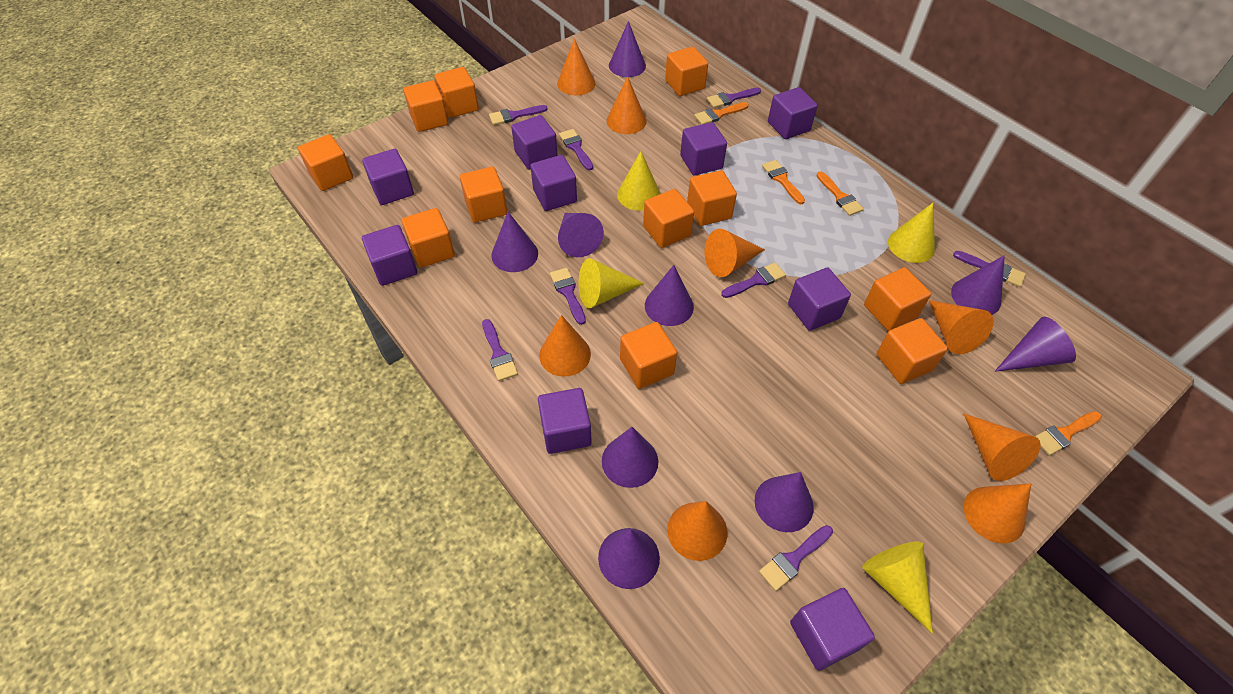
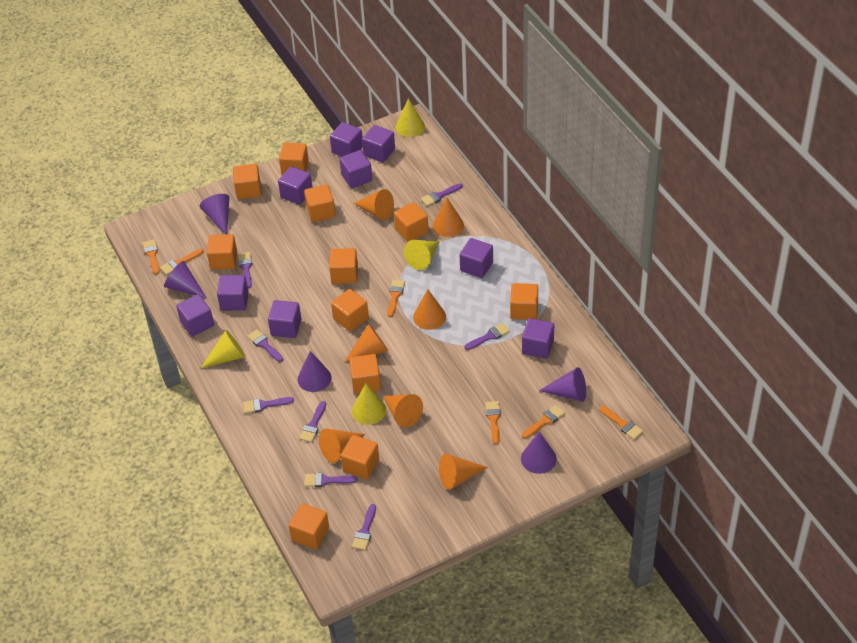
orange brush: [694,102,749,125] [762,160,805,204] [816,171,864,216] [1035,411,1102,456] = 4 -> [143,239,160,275] [160,249,204,275] [387,279,405,317] [485,401,501,444] [522,405,565,438] [599,406,643,440] = 6
orange cone: [539,315,591,377] [557,39,595,96] [607,76,646,134] [667,501,727,561] [705,229,765,277] [929,300,994,354] [964,414,1041,481] [964,483,1031,543] = 8 -> [319,429,365,463] [344,324,388,363] [353,189,394,220] [383,394,423,427] [413,289,446,330] [433,198,464,237] [439,454,488,490] = 7
purple cone: [491,212,538,272] [558,213,604,257] [598,528,660,589] [602,427,658,488] [609,21,646,77] [645,265,694,326] [755,472,814,532] [951,255,1005,315] [995,317,1076,372] = 9 -> [164,261,207,299] [200,194,229,234] [298,351,331,392] [521,432,557,474] [539,367,586,402] = 5

